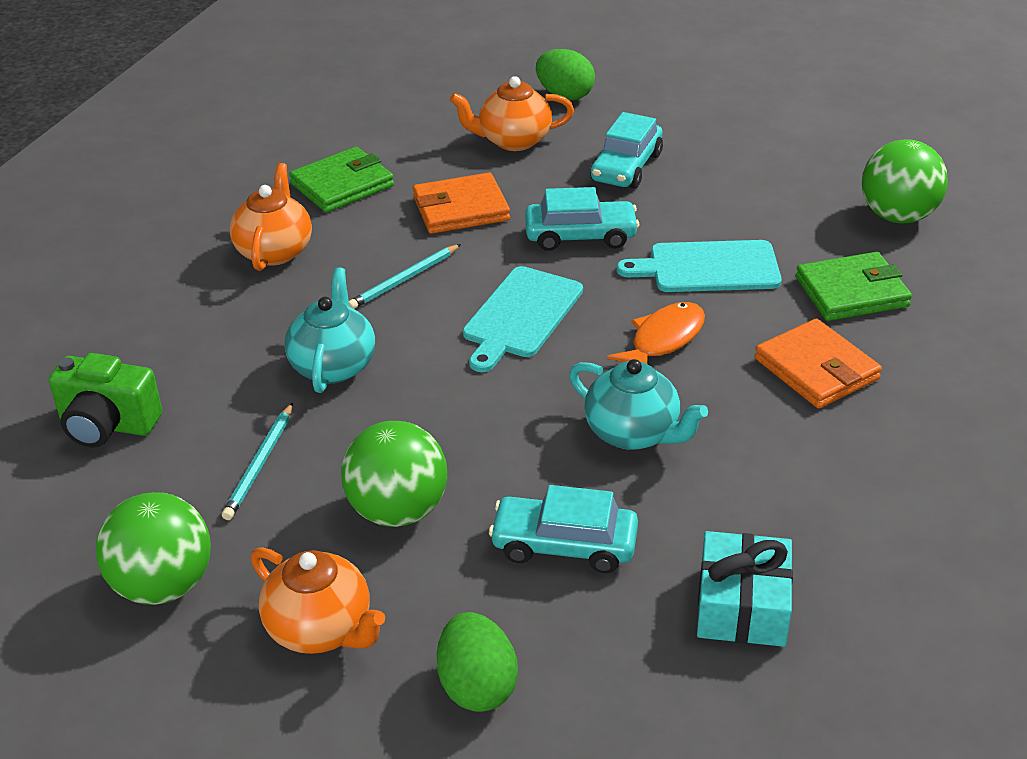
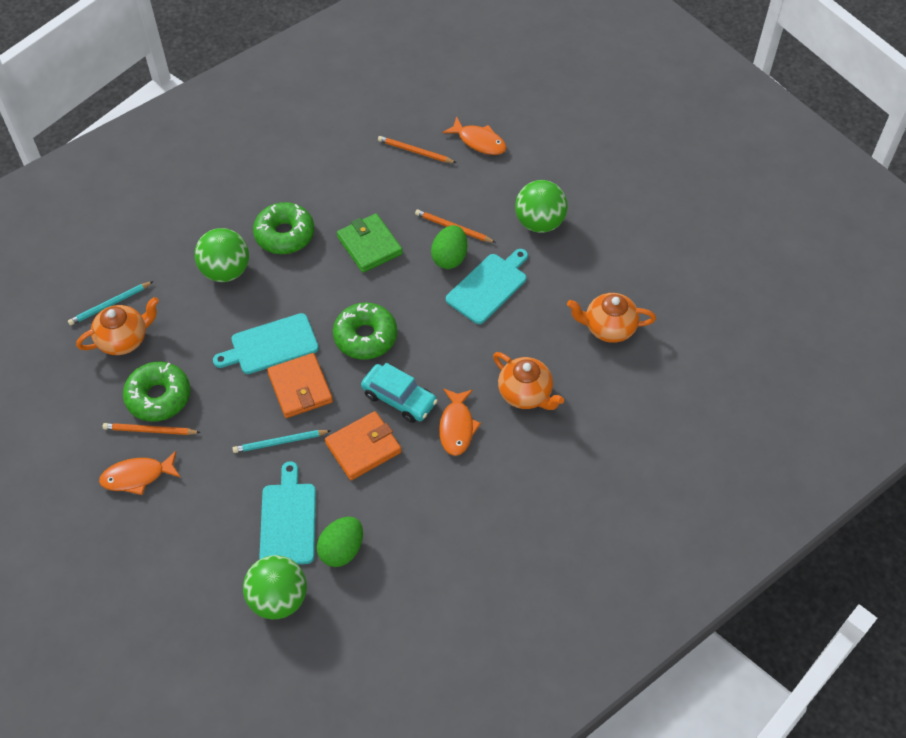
green camera: [49,353,162,448] = 1 -> none = 0
green donut: none = 0 -> [123,362,191,422] [253,202,314,254] [333,302,397,360] = 3
green wallet: [289,147,394,212] [796,252,912,321] = 2 -> [337,213,403,273] = 1
orange fish: [607,302,705,364] = 1 -> [99,451,181,495] [439,389,481,456] [442,116,507,155] = 3
orange pencil: none = 0 -> [103,423,201,435] [378,136,456,163] [415,210,496,243] = 3
turquoise car: [489,485,638,573] [525,187,639,251] [590,112,663,189] = 3 -> [361,363,438,423] = 1
turquoise cutting board: [463,266,583,372] [617,240,782,292] = 2 -> [213,313,319,374] [259,461,316,564] [446,249,528,324] = 3
turquoise gift: [697,531,793,647] = 1 -> none = 0
turquoise teapot: [284,268,375,393] [569,359,708,450] = 2 -> none = 0

